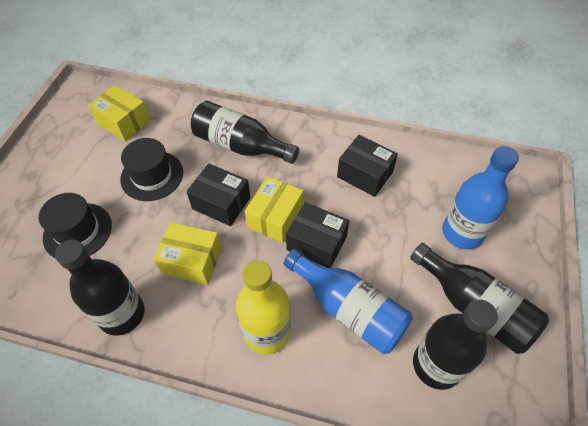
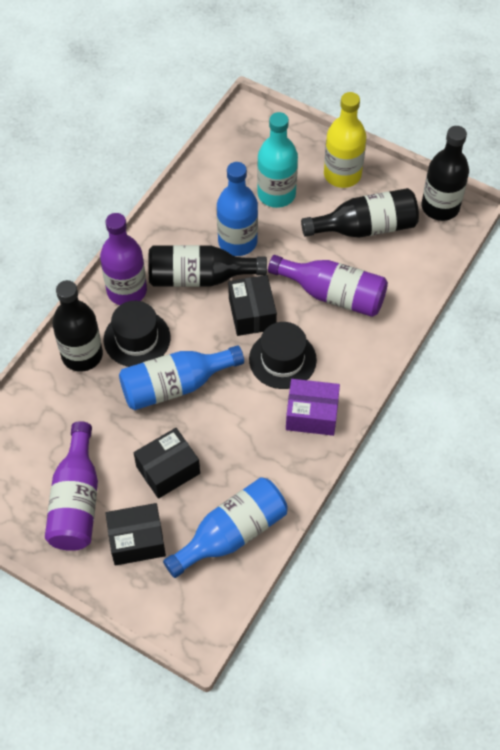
blue bottle: [284,249,413,354] [442,146,519,249] = 2 -> [119,345,244,410] [163,477,288,578] [217,162,258,256] = 3
purple bottle: none = 0 -> [45,421,98,551] [100,213,147,305] [268,255,388,317] = 3
purple box: none = 0 -> [286,379,340,436] = 1
turquoise bottle: none = 0 -> [257,112,298,208] = 1
yellow box: [88,85,150,142] [154,223,222,285] [245,176,303,243] = 3 -> none = 0

